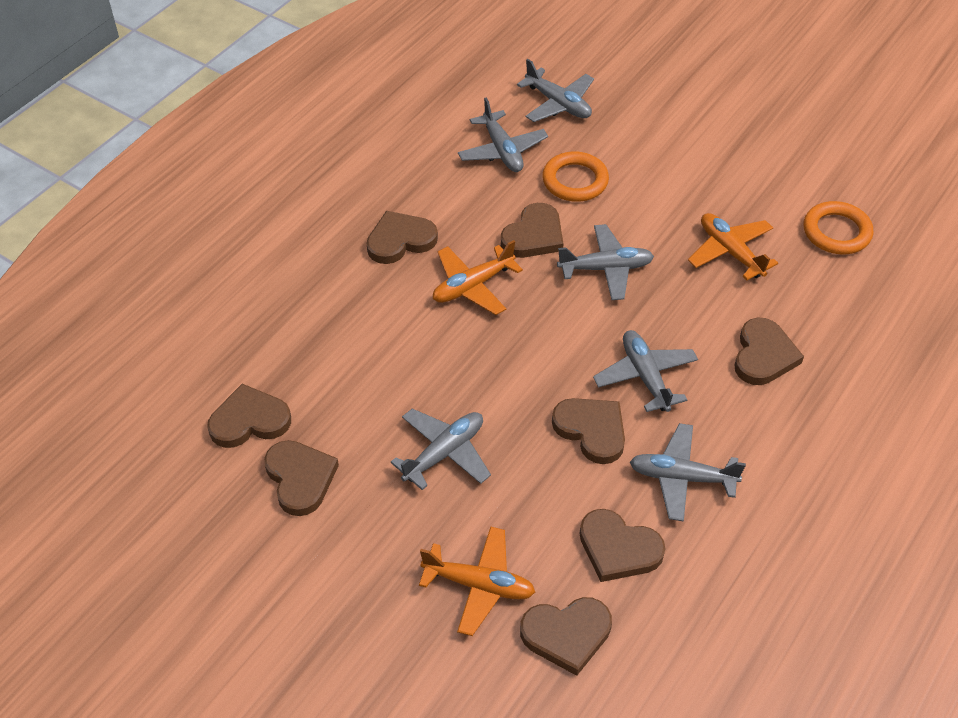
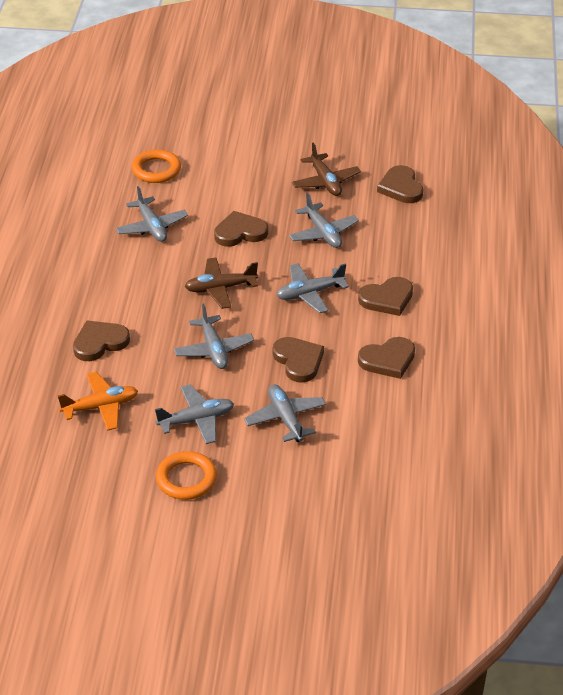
brown heart: [207,384,291,448] [264,440,339,516] [366,211,438,264] [501,203,563,258] [520,597,612,676] [552,398,625,464] [580,509,665,582] [735,318,804,385] = 8 -> [73,320,130,361] [214,211,268,247] [273,337,324,383] [358,277,413,316] [358,337,415,379] [377,165,423,203] = 6
brown plane: none = 0 -> [185,257,258,309] [292,142,361,196] = 2
orange plane: [419,527,535,636] [433,240,523,315] [688,213,778,280] = 3 -> [57,372,138,431] = 1

